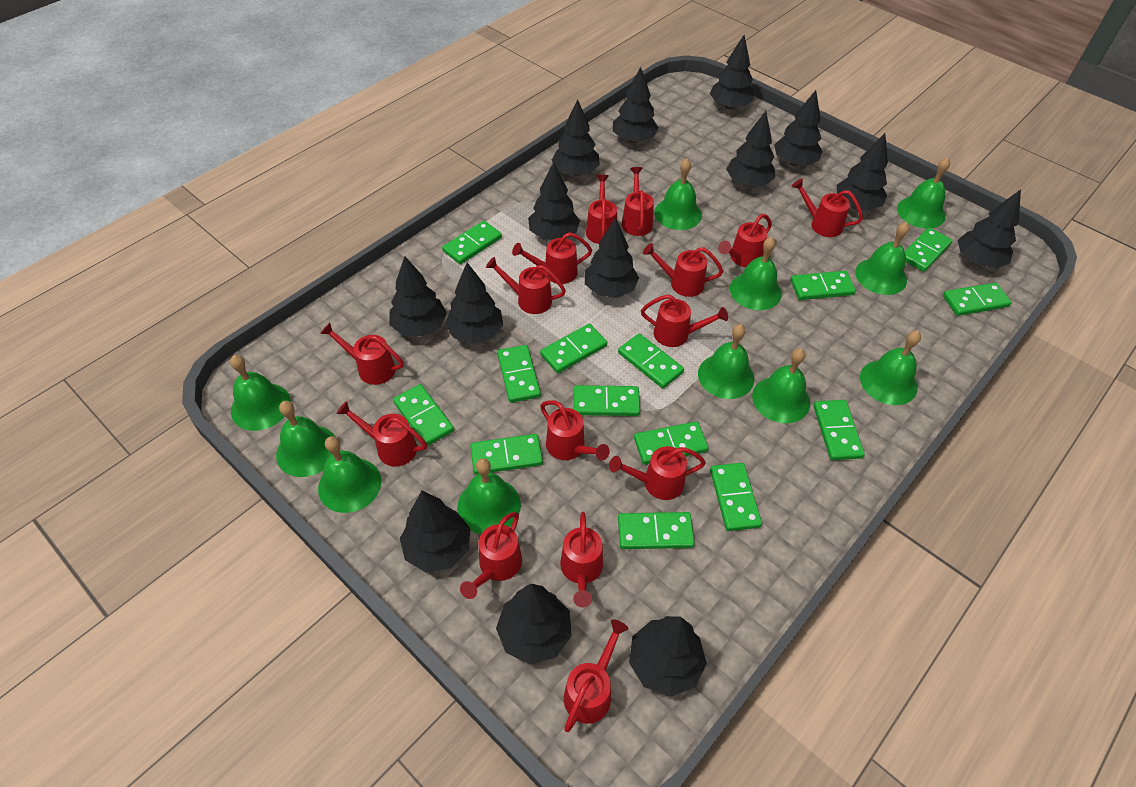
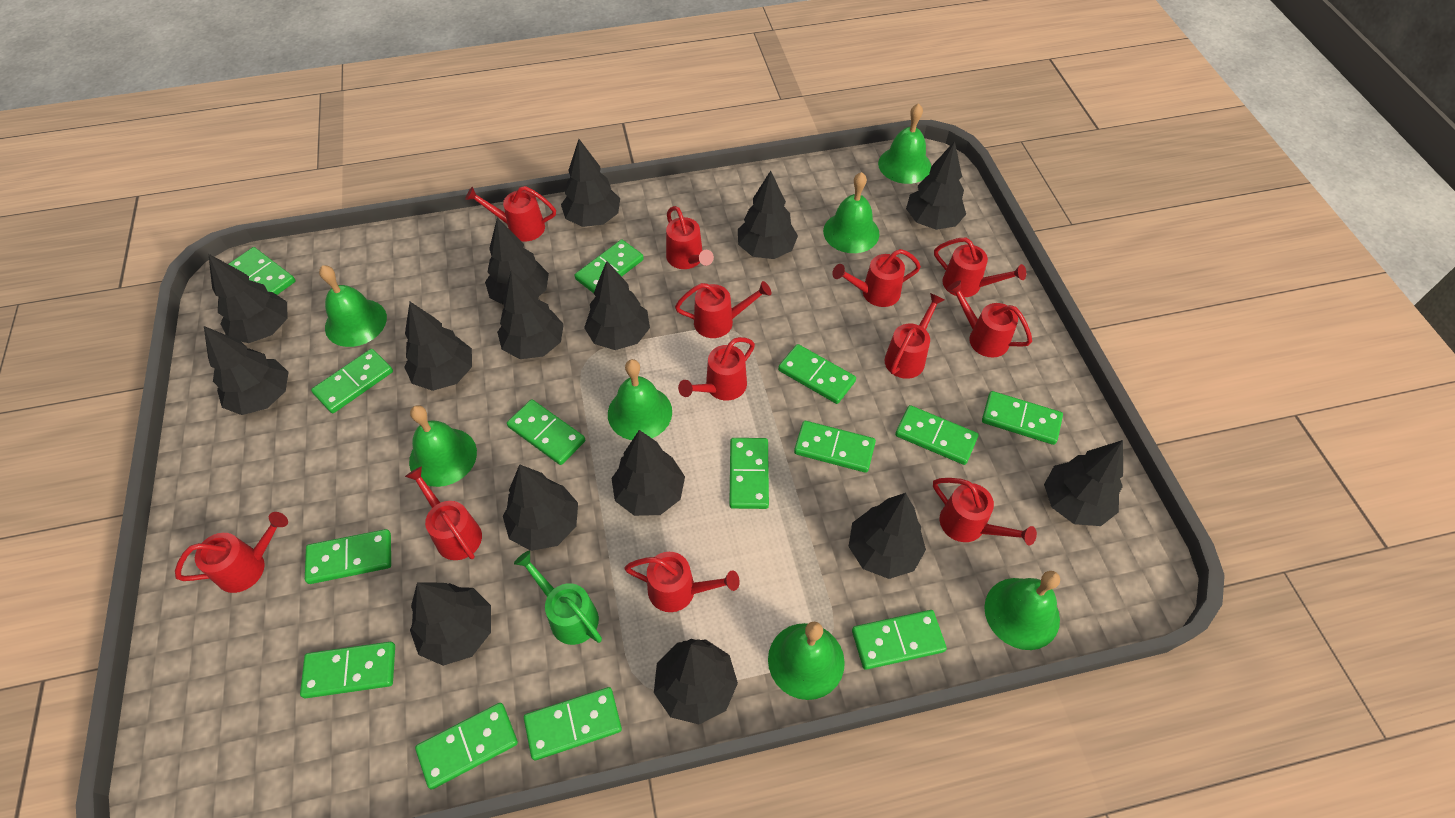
black tree: [389,256,447,337] [400,491,471,572] [445,262,503,344] [496,584,572,664] [528,162,580,240] [552,99,600,176] [585,218,639,298] [613,67,659,143] [629,616,707,697] [709,35,754,110] [726,111,775,187] [774,90,822,166] [837,133,888,210] [958,189,1021,268] = 14 -> [204,326,288,415] [209,254,287,343] [404,302,472,391] [410,582,491,666] [485,218,549,305] [497,271,564,359] [503,464,578,551] [561,139,620,227] [584,261,650,350] [611,430,685,516] [654,639,738,725] [738,171,798,259] [848,493,926,579] [906,141,966,230] [1044,440,1123,526] = 15
green bell: [230,355,291,431] [276,401,335,477] [318,436,381,513] [457,458,521,534] [654,159,702,230] [698,324,754,399] [730,237,782,310] [752,348,810,423] [855,222,910,295] [860,331,921,405] [897,157,950,228] = 11 -> [319,265,387,347] [409,405,477,487] [608,359,672,440] [768,621,845,700] [823,172,879,253] [878,103,931,184] [984,571,1060,650] = 7
green watering can: none = 0 -> [514,551,602,645] = 1
red watering can: [320,322,404,385] [336,401,427,466] [460,512,522,599] [486,257,566,314] [512,232,592,284] [540,400,610,461] [560,512,603,607] [564,619,629,732] [586,175,617,244] [609,446,706,500] [622,167,654,236] [641,294,728,347] [643,243,723,297] [718,214,772,267] [792,178,863,237] = 15 -> [175,512,288,593] [405,466,482,560] [465,186,556,241] [624,552,740,612] [666,206,714,269] [675,281,771,338] [678,337,755,401] [832,249,921,307] [885,293,945,379] [933,478,1037,546] [934,237,1026,297] [947,280,1032,357] = 12

